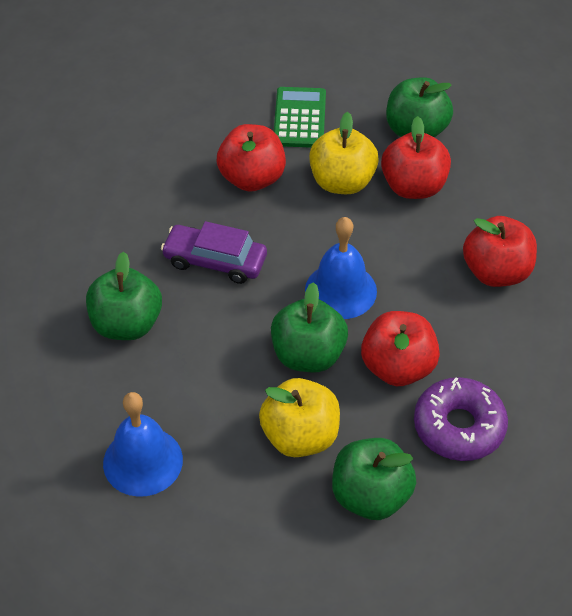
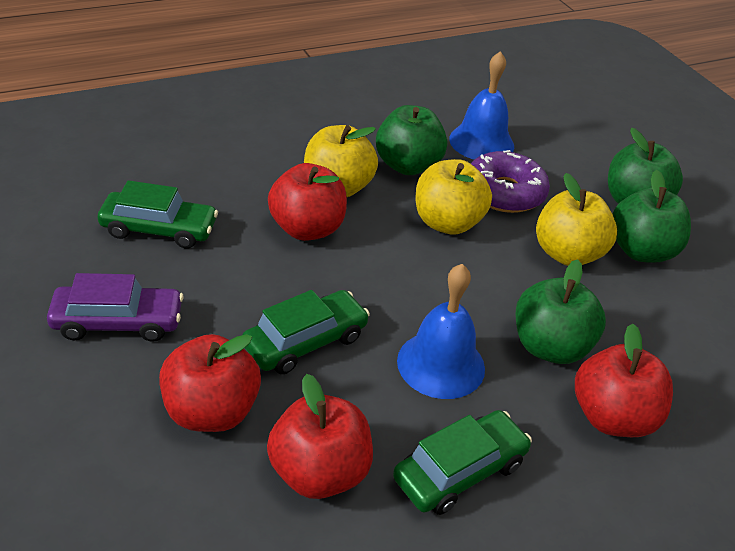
green calculator: [274,87,326,148] = 1 -> none = 0
green car: none = 0 -> [97,180,218,249] [243,290,370,374] [393,410,532,515] = 3
yellow apple: [259,378,340,457] [309,112,379,194] = 2 -> [304,125,378,197] [416,159,492,235] [536,173,617,266] = 3

